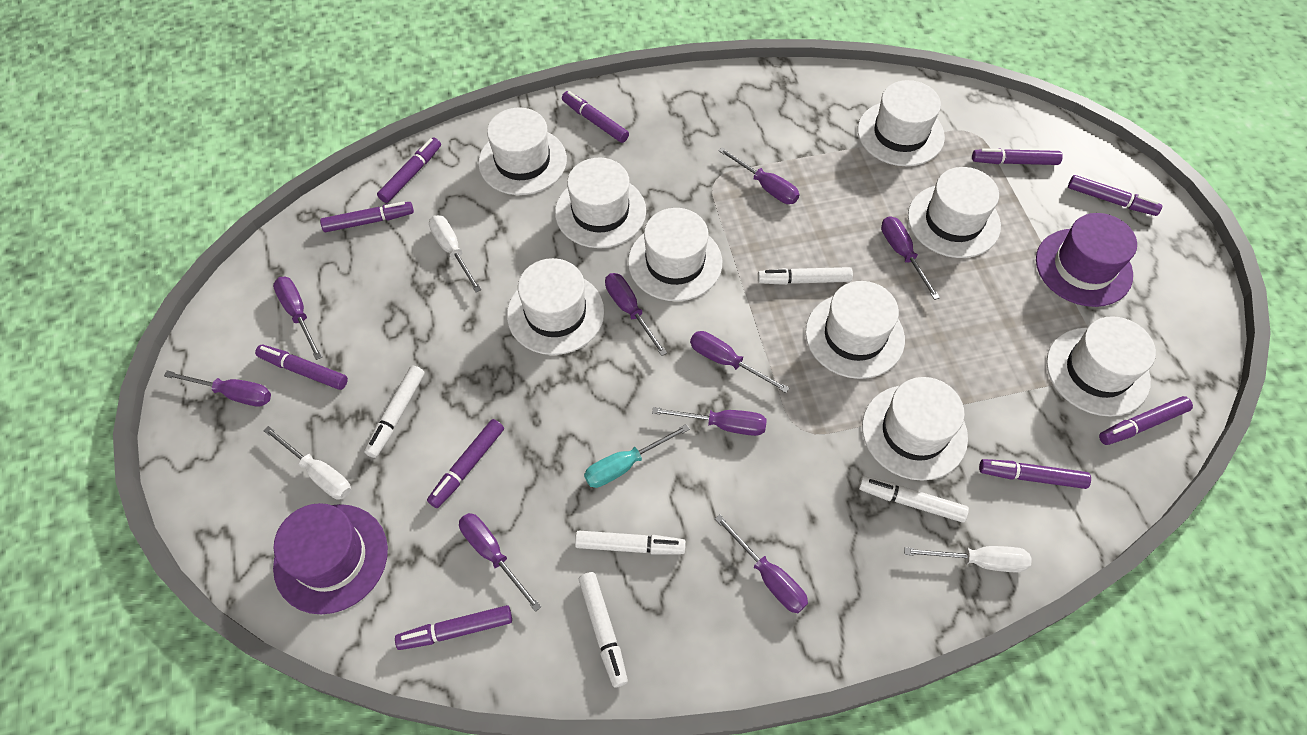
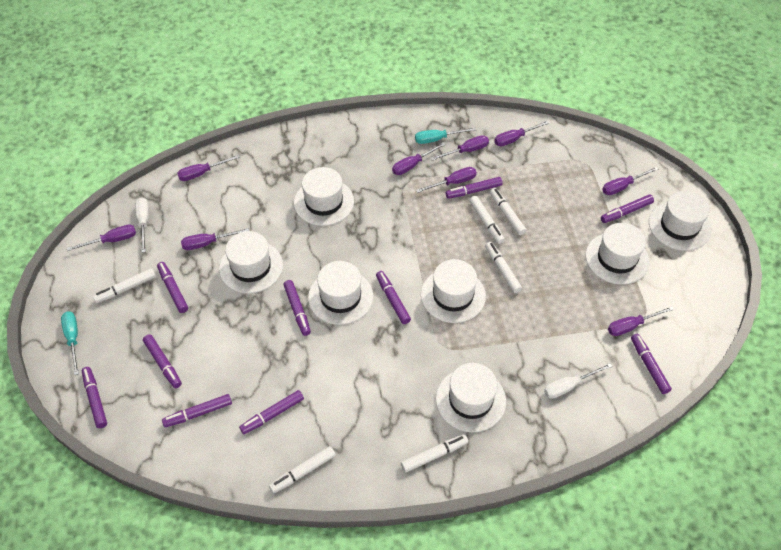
purple hat: [273,503,388,614] [1036,213,1137,307] = 2 -> none = 0
turquoise screwdriver: [584,424,690,488] = 1 -> [61,311,79,375] [415,127,476,144] = 2
white hat: [478,108,567,195] [507,258,605,355] [555,158,646,248] [628,208,722,301] [805,281,905,379] [858,80,945,166] [862,377,968,481] [908,167,1001,258] [1046,316,1156,417] = 9 -> [219,231,283,293] [294,167,354,226] [308,261,373,325] [421,259,486,323] [436,363,506,432] [586,223,650,285] [649,191,712,251] = 7
white marker: [364,366,424,458] [575,531,686,555] [579,572,628,687] [758,267,853,285] [859,476,969,523] = 5 -> [93,268,156,303] [269,446,336,493] [401,434,468,473] [469,196,505,244] [485,242,522,293] [490,188,527,235] = 6
white screwdriver: [263,426,351,500] [429,215,481,292] [904,546,1032,573] = 3 -> [135,198,149,253] [544,363,612,399] = 2

